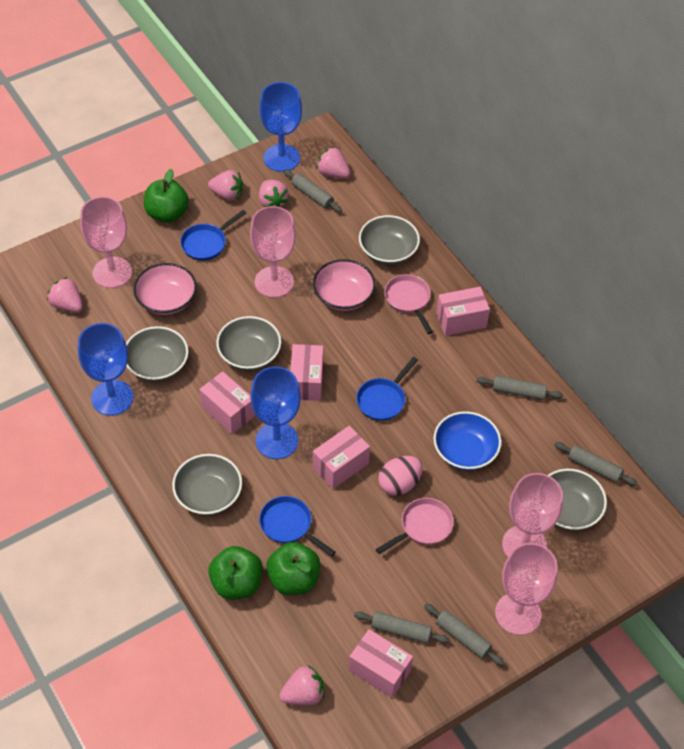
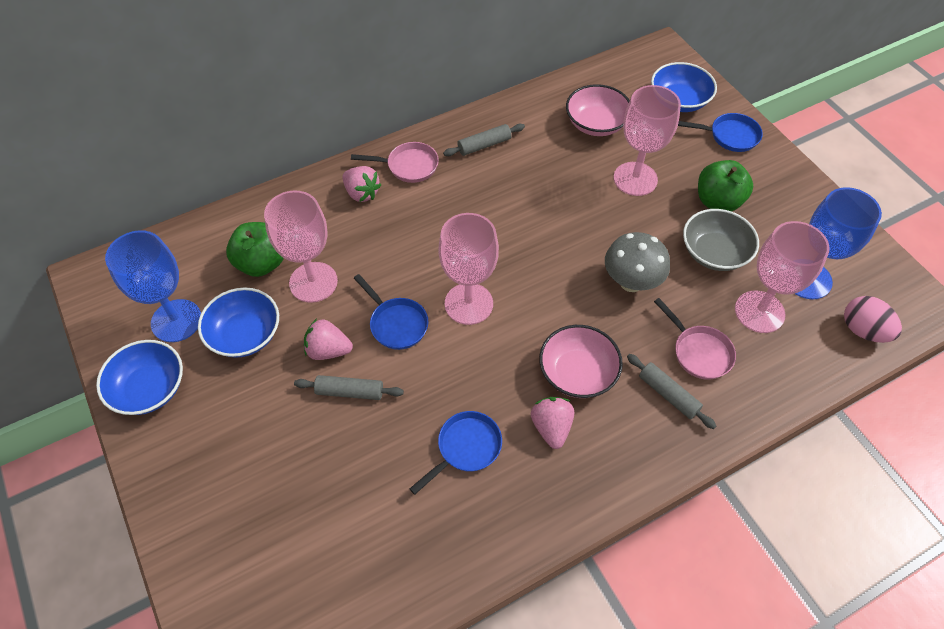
blue bowl: [433,411,501,470] = 1 -> [96,340,183,415] [198,287,279,358] [651,62,717,112] = 3
blue goblet: [78,323,134,416] [250,367,301,459] [259,82,302,172] = 3 -> [105,230,201,342] [794,187,882,299] = 2
green apple: [144,169,189,223] [208,546,263,599] [266,542,321,595] = 3 -> [226,222,284,277] [698,160,753,211] = 2
grey bowl: [126,326,189,381] [172,454,242,515] [216,316,281,371] [359,215,420,265] [548,469,607,530] = 5 -> [683,209,759,271] = 1
grey mushroom: none = 0 -> [605,232,670,292] = 1
grey rolling pin: [283,169,342,213] [354,611,449,644] [424,603,504,666] [477,376,563,400] [554,442,638,486] = 5 -> [294,375,404,400] [443,124,525,156] [627,354,716,429] = 3
pink box: [199,371,255,434] [290,344,323,401] [313,426,370,489] [349,629,413,698] [436,287,490,336] = 5 -> none = 0
pink strawberry: [47,277,83,312] [208,170,243,201] [259,180,288,207] [279,665,325,705] [316,147,350,178] = 5 -> [304,319,353,360] [342,166,381,202] [531,397,574,449] = 3

